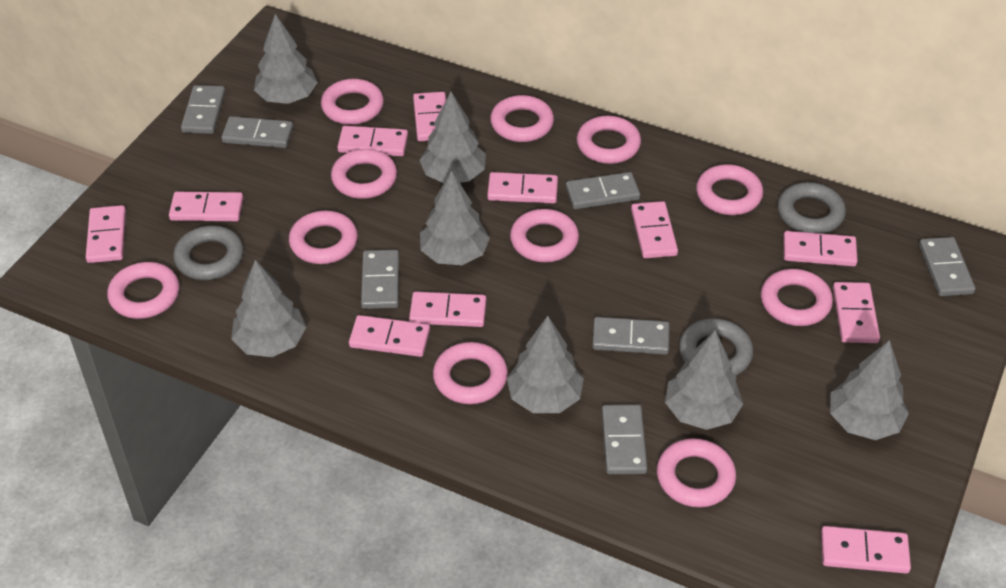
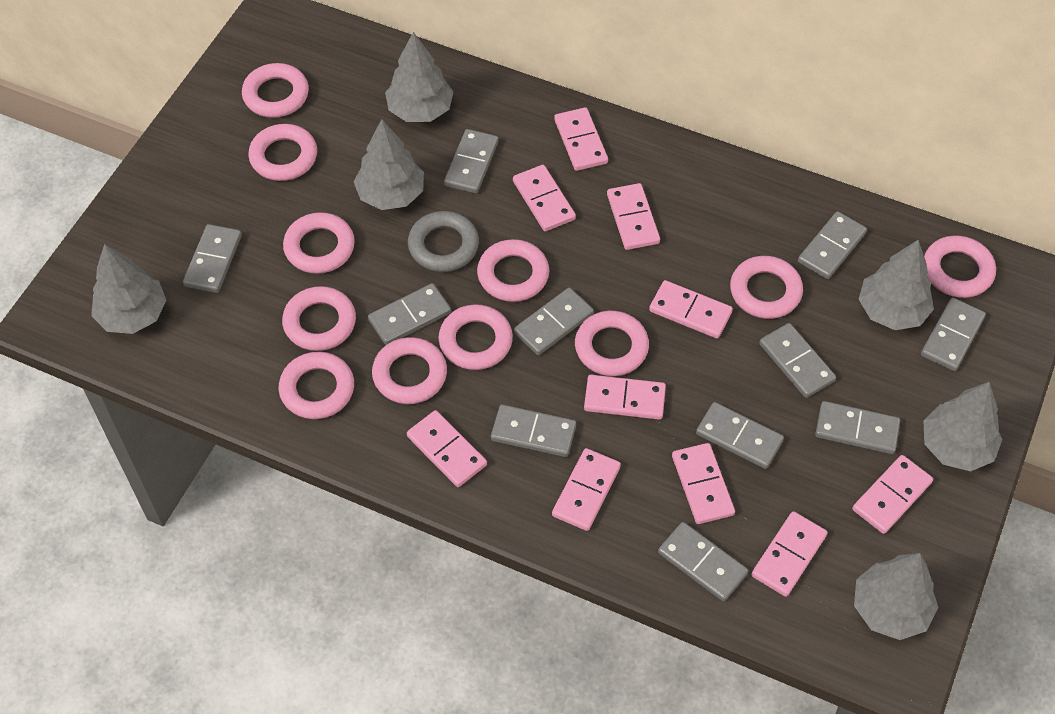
grey domino: [181,85,226,134] [221,116,293,148] [361,250,399,309] [566,172,640,209] [592,317,669,355] [602,405,647,474] [919,237,975,296] = 7 -> [183,224,242,293] [368,283,451,345] [444,129,499,193] [491,404,576,457] [514,288,594,355] [658,522,748,601] [696,402,784,469] [759,323,836,398] [798,211,867,279] [815,401,900,454] [921,298,986,371] = 11
grey ring: [173,226,244,280] [679,319,753,376] [778,182,846,234] = 3 -> [408,211,479,272] = 1
grey tree: [231,260,306,357] [254,14,318,104] [420,92,486,183] [420,170,490,265] [507,316,584,413] [665,330,743,430] [830,340,909,440] = 7 -> [91,244,167,334] [354,119,424,210] [385,32,454,122] [854,553,938,640] [859,240,934,330] [923,382,1003,471] = 6
pink domino: [86,205,126,263] [169,192,243,221] [337,126,408,156] [349,315,430,357] [409,291,486,327] [413,92,446,141] [487,172,558,203] [631,201,678,258] [783,231,858,266] [821,526,911,574] [833,282,880,343] = 11 -> [407,410,487,487] [513,165,576,231] [552,448,621,531] [554,107,608,171] [584,375,666,420] [607,183,660,250] [649,280,733,338] [672,443,735,524] [751,511,827,597] [853,455,933,534] = 10

